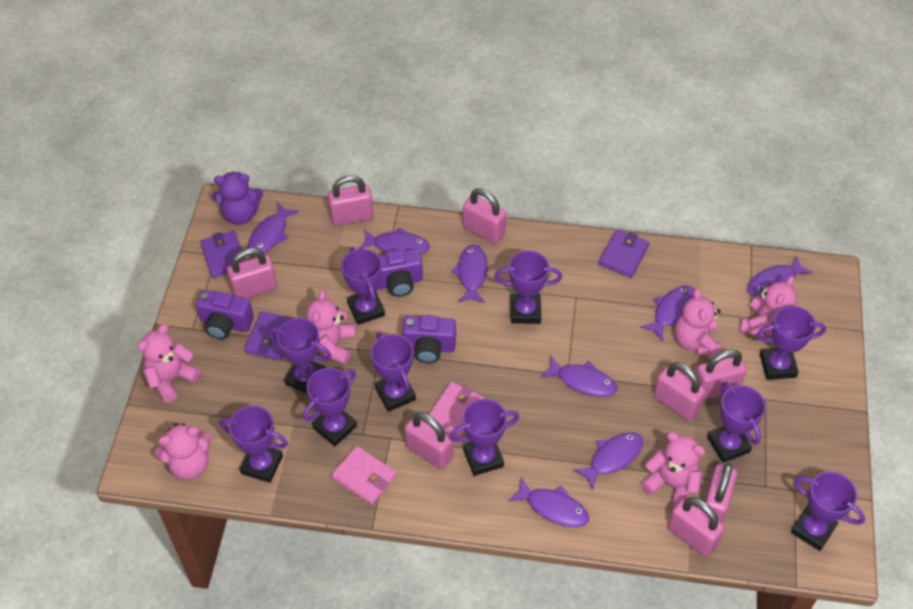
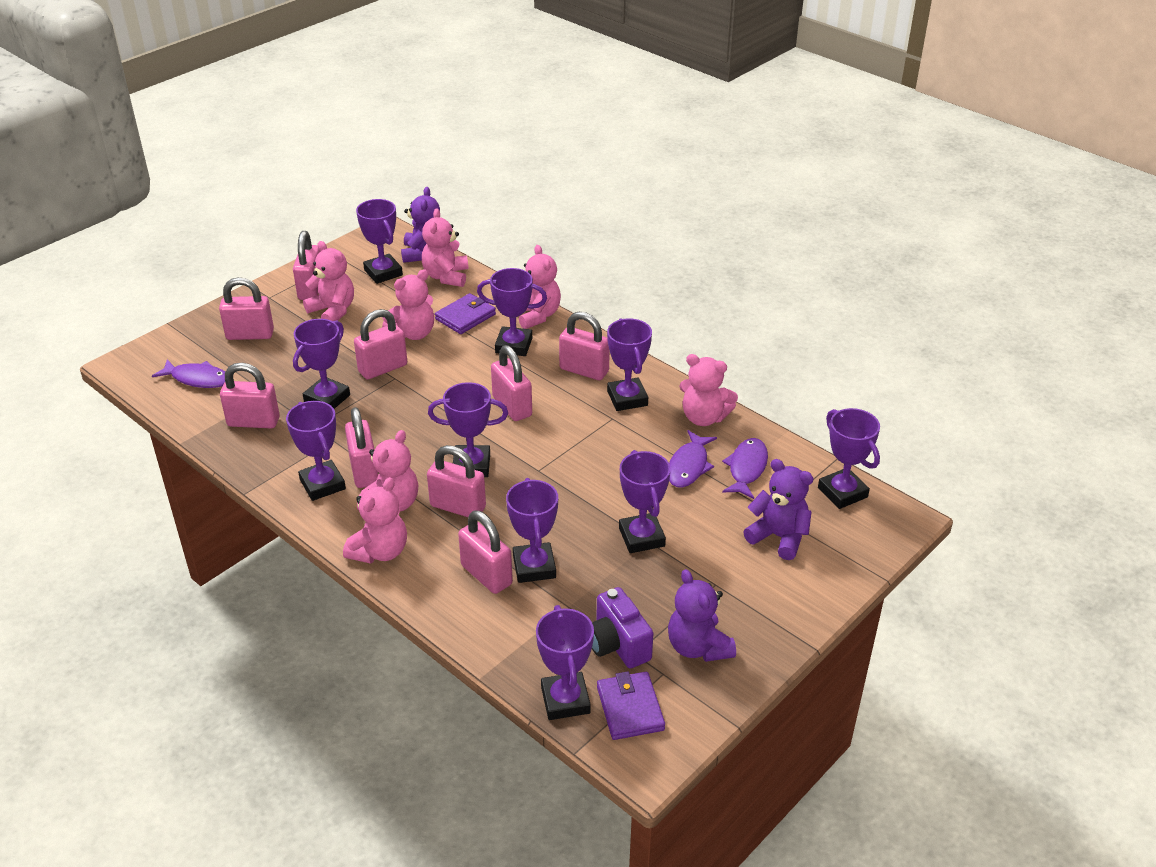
pink padlock: [227,248,277,299] [328,175,373,226] [405,412,454,469] [463,188,507,244] [653,362,706,421] [668,497,725,557] [696,349,747,400] [704,463,737,523] = 8 -> [219,277,274,340] [220,363,280,428] [293,231,320,300] [345,407,378,488] [354,309,407,379] [427,445,486,517] [458,510,513,594] [491,345,532,421] [559,312,610,380] = 9
pink teddy bear: [137,324,201,403] [154,423,212,480] [306,290,355,364] [641,432,705,507] [675,288,722,356] [739,276,797,336] = 6 -> [303,241,354,321] [343,477,407,564] [357,430,418,511] [382,269,434,340] [422,208,468,287] [519,245,561,329] [679,354,738,426] = 7
pink wallet: [332,446,397,505] [429,382,485,437] = 2 -> none = 0
purple camera: [196,290,254,339] [376,249,423,297] [402,315,456,363] = 3 -> [592,587,653,668] = 1
purple fish: [248,202,299,253] [359,227,430,254] [451,244,488,303] [509,477,589,527] [541,356,617,397] [573,432,643,490] [640,286,694,341] [747,256,813,297] = 8 -> [152,359,225,388] [669,430,717,488] [722,438,768,499] = 3
purple teddy bear: [212,171,263,225] = 1 -> [401,187,440,263] [668,569,736,662] [743,459,814,560] = 3
purple wallet: [200,231,245,278] [245,311,294,361] [599,229,649,278] = 3 -> [435,293,496,334] [597,671,665,740] = 2

